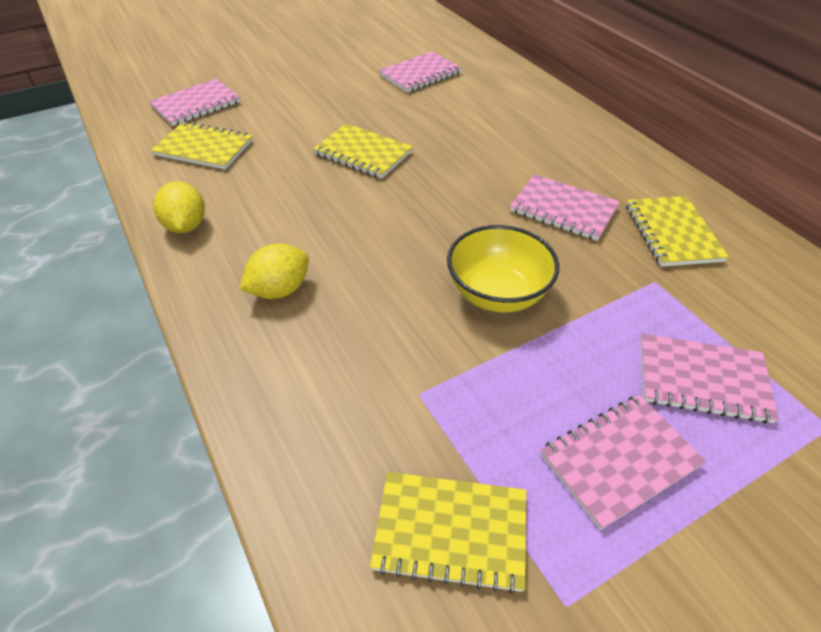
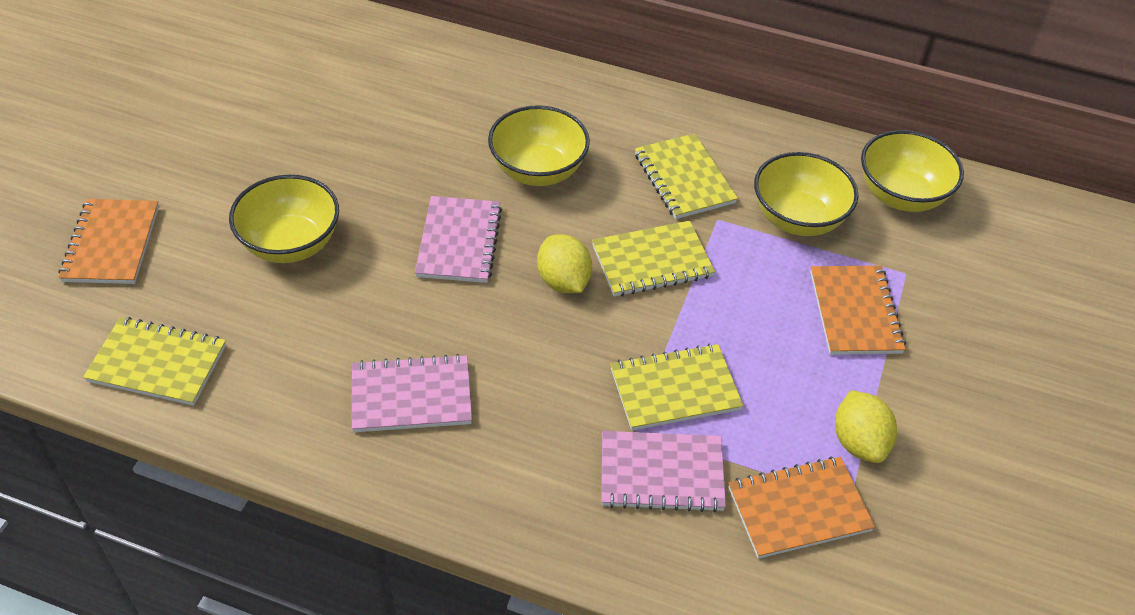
orange notebook: none = 0 -> [58,199,159,284] [728,456,875,559] [810,265,906,355] = 3
pink notebook: [149,79,241,126] [379,51,462,93] [510,174,620,241] [540,395,706,530] [640,333,779,424] = 5 -> [352,354,472,432] [415,196,502,283] [601,431,726,513] = 3
yellow bowl: [447,225,559,312] = 1 -> [229,175,339,263] [488,105,590,186] [754,152,859,236] [861,130,964,212] = 4

